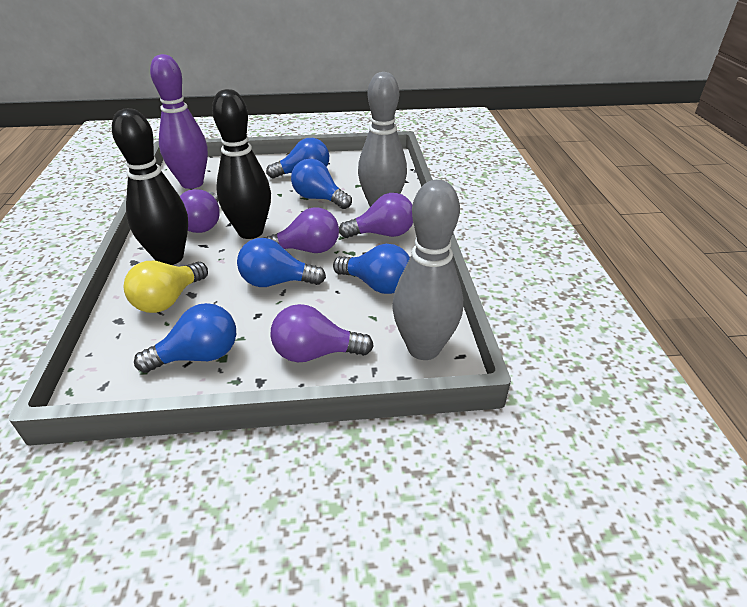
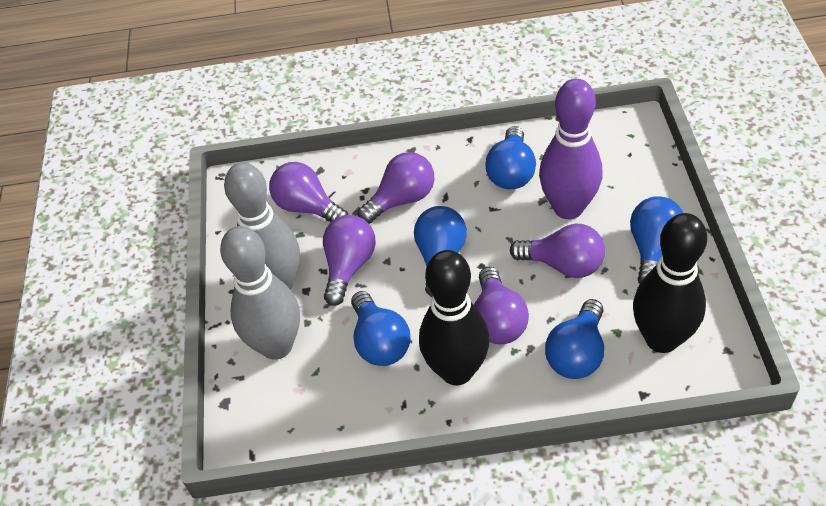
purple light bulb: [180,189,220,233] [263,207,339,253] [270,304,374,362] [339,193,413,238] = 4 -> [269,162,348,223] [323,215,376,306] [358,152,434,224] [474,267,529,344] [510,224,605,278] = 5
yellow light bulb: [124,261,208,313] = 1 -> none = 0

